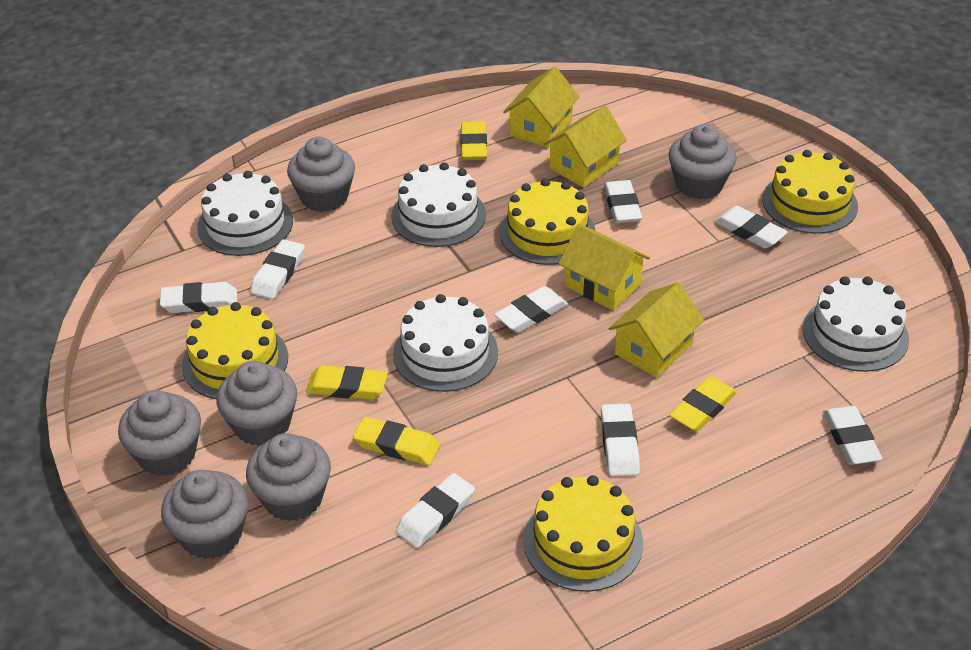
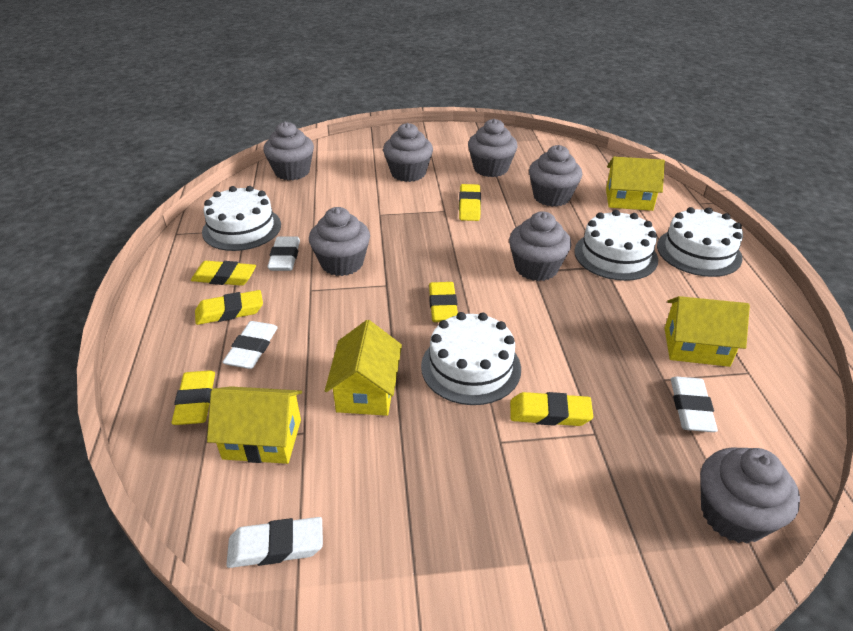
grey cupcake: [118,390,201,476] [161,470,248,559] [217,361,297,446] [246,433,331,521] [287,137,355,212] [669,124,736,200] = 6 -> [263,122,314,180] [309,207,370,276] [383,123,433,182] [468,119,517,177] [509,211,571,281] [529,145,582,207] [700,447,800,543] = 7
white eraser: [160,282,237,313] [250,239,305,299] [396,473,475,548] [494,286,568,333] [601,403,640,476] [604,180,642,223] [715,206,788,248] [823,406,882,465] = 8 -> [222,321,278,369] [226,517,323,568] [267,236,300,271] [671,376,718,432] = 4
yellow cake: [182,302,288,400] [500,178,596,265] [523,475,643,592] [762,150,858,234] = 4 -> none = 0
yellow eraser: [306,365,388,400] [353,417,440,465] [461,121,487,160] [669,376,737,431] = 4 -> [171,370,215,425] [191,261,256,286] [195,290,263,325] [429,282,458,322] [459,184,481,221] [510,392,593,426] = 6

